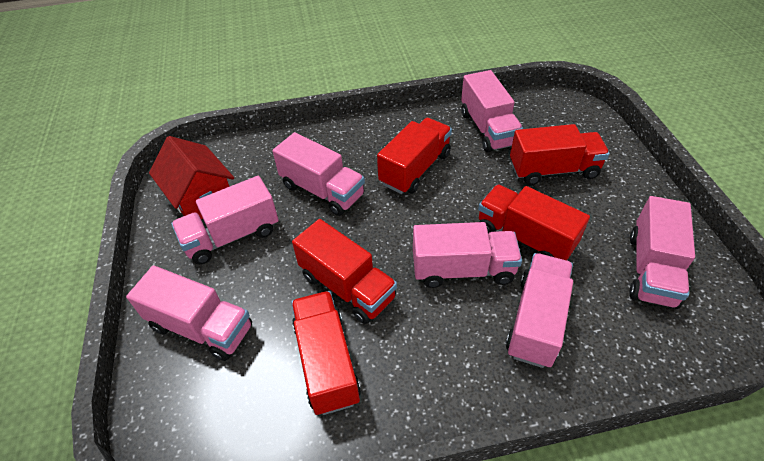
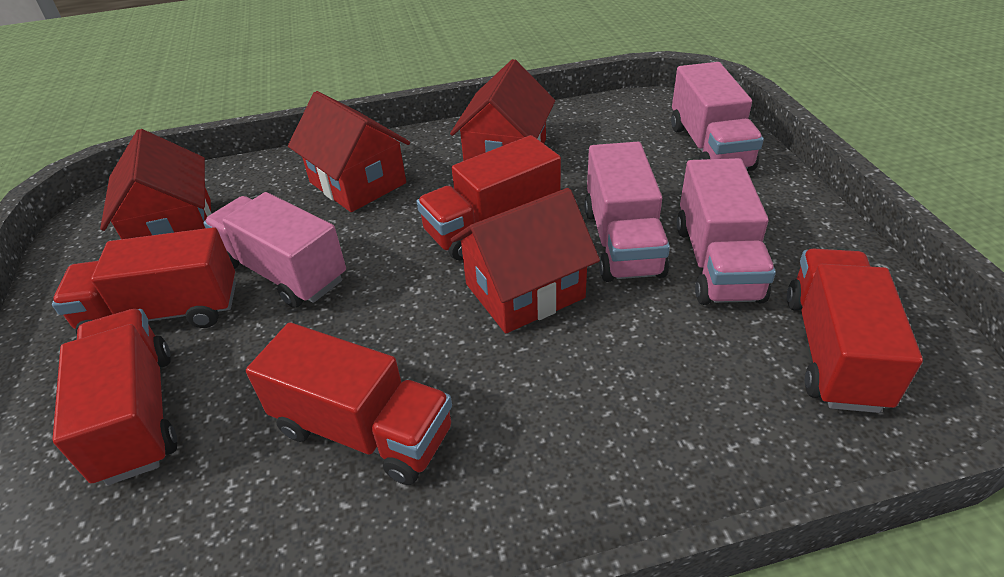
pink truck: [126,265,252,361] [171,176,279,265] [272,132,365,216] [413,222,522,288] [461,70,523,152] [506,253,573,368] [629,196,695,309] = 7 -> [203,192,346,308] [584,142,670,282] [671,62,764,171] [677,158,776,305] = 4
red house: [149,136,234,219] = 1 -> [100,129,212,239] [288,91,410,212] [450,59,555,161] [451,188,600,333] = 4

